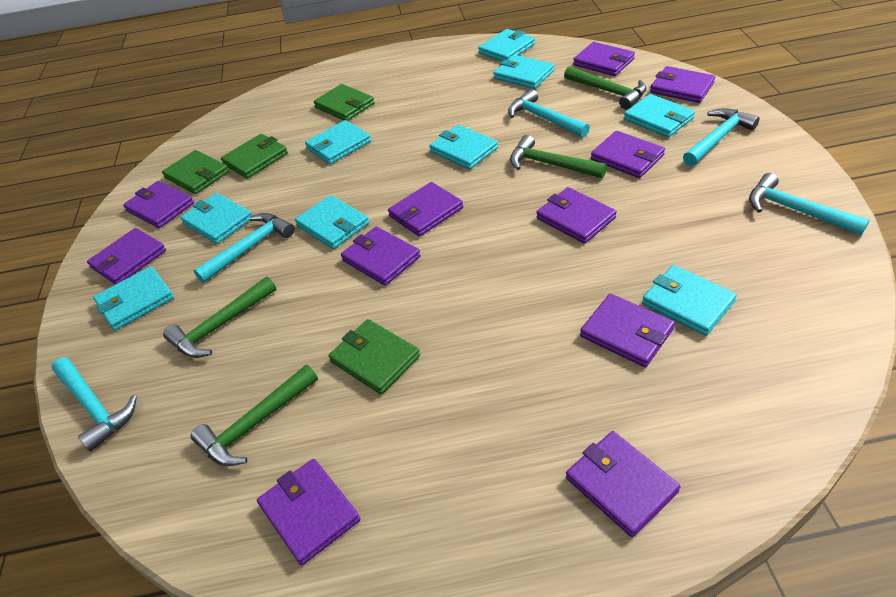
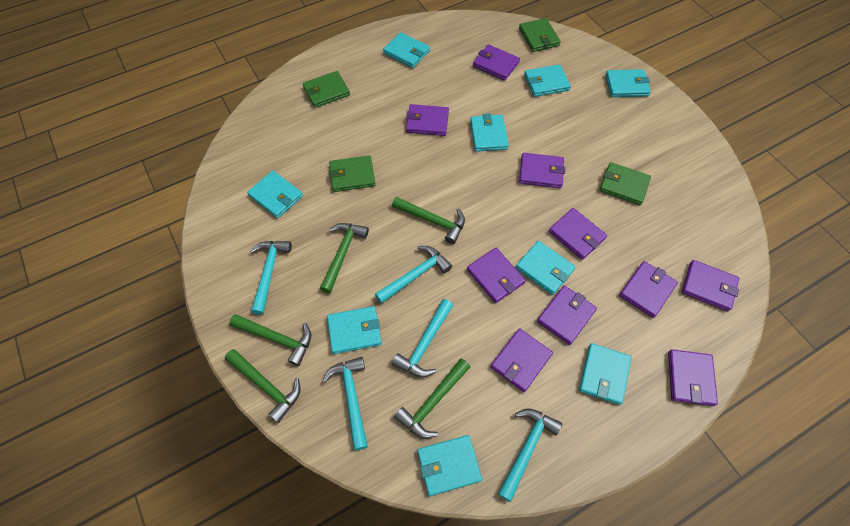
green hammer: [163,277,277,358] [190,365,318,466] [510,135,607,178] [564,66,646,109] = 4 -> [225,349,301,423] [229,314,311,366] [320,223,369,293] [392,197,465,244] [394,358,470,439] = 5
purple wallet: [87,228,166,285] [123,181,194,228] [257,459,360,565] [341,226,421,286] [388,182,463,237] [536,187,617,244] [566,431,680,537] [573,42,635,76] [580,294,675,367] [591,131,665,178] [650,66,715,103] = 11 -> [406,104,449,136] [467,248,526,303] [473,44,520,81] [491,328,553,392] [519,153,565,188] [537,286,597,345] [549,208,607,260] [619,261,678,318] [668,349,718,406] [682,260,739,311] = 10

